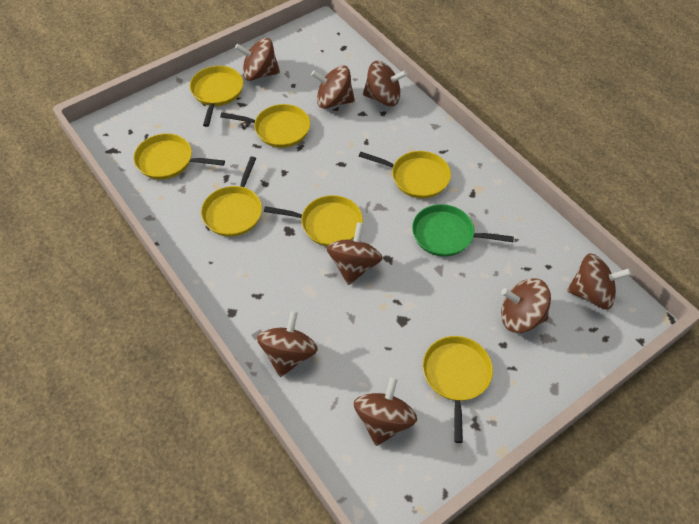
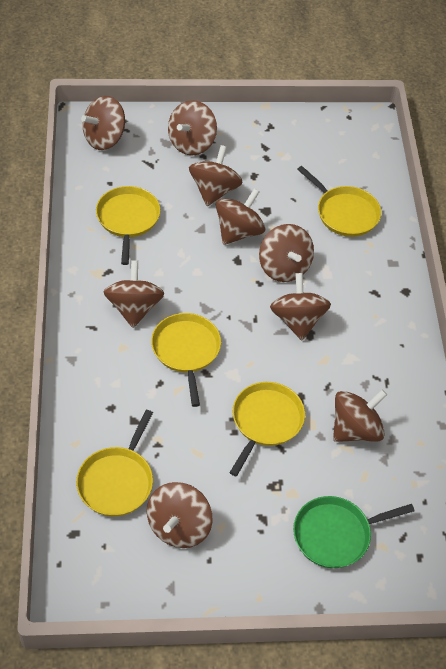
brown spinning top: [235,38,280,81] [257,310,318,377] [311,65,355,109] [327,222,383,285] [354,376,417,446] [363,61,407,106] [501,278,551,333] [567,253,631,309] = 8 -> [81,96,125,150] [104,260,164,328] [147,482,212,548] [168,100,217,156] [189,145,243,206] [216,189,265,245] [259,224,314,282] [270,273,331,341] [333,390,387,442] = 9
yellow pan: [134,133,225,180] [190,66,243,127] [201,157,262,237] [220,104,310,148] [264,195,363,246] [359,151,451,198] [423,336,493,443] = 7 -> [76,410,153,516] [96,186,160,265] [151,313,221,407] [230,382,305,476] [297,166,381,237] = 5

